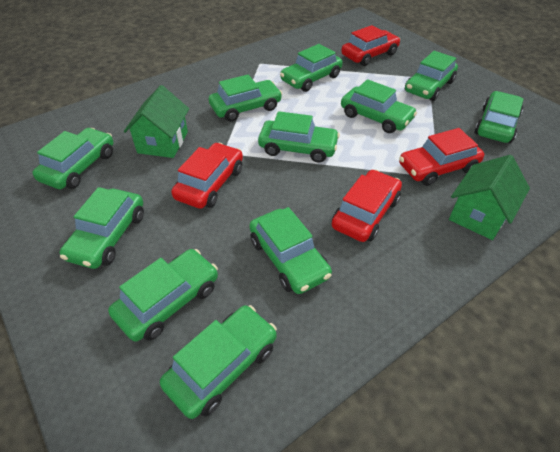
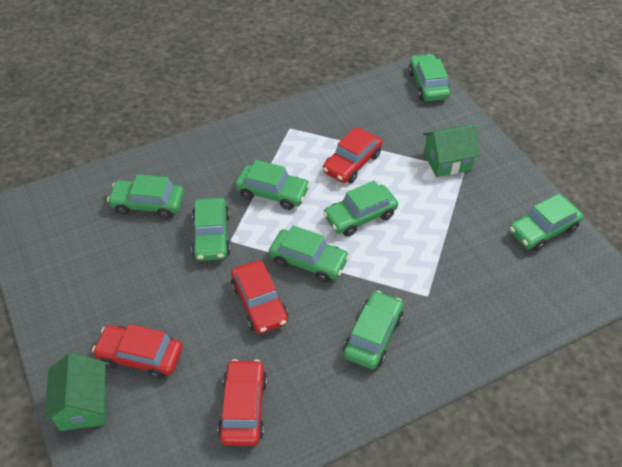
green car: [32,128,113,189] [60,187,144,269] [108,249,218,342] [160,305,277,419] [209,75,282,122] [249,207,332,294] [258,111,340,163] [280,44,343,92] [341,79,417,133] [405,51,458,101] [475,91,523,143] = 11 -> [107,174,184,219] [191,198,231,261] [235,160,310,210] [269,225,350,283] [323,181,398,236] [343,291,403,369] [408,54,451,101] [509,194,583,251] = 8

